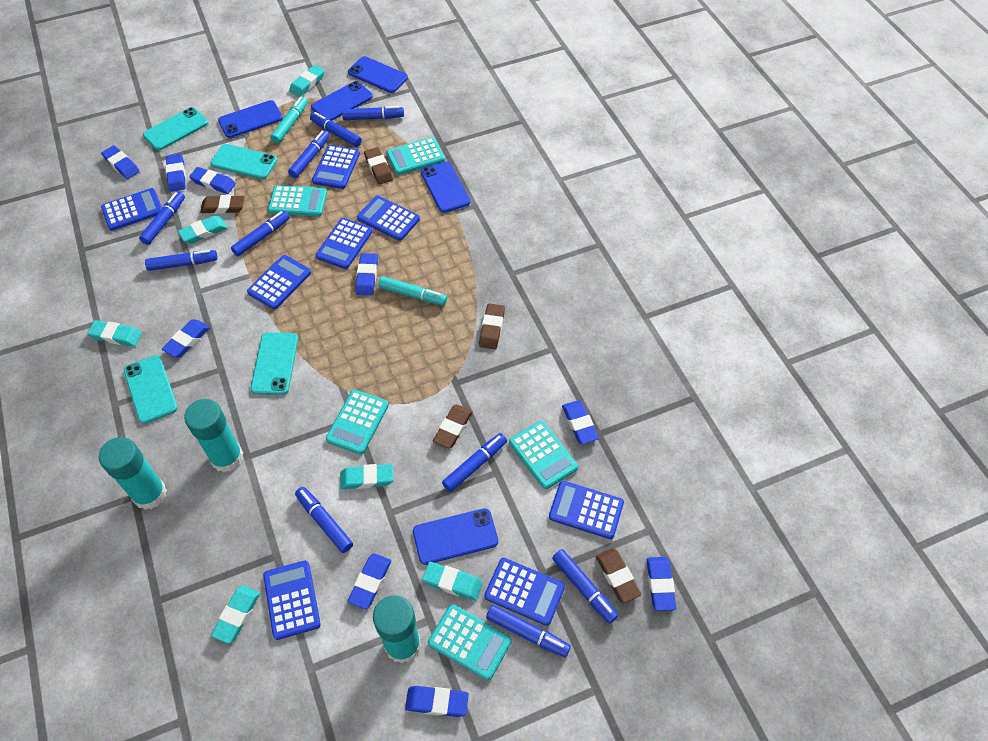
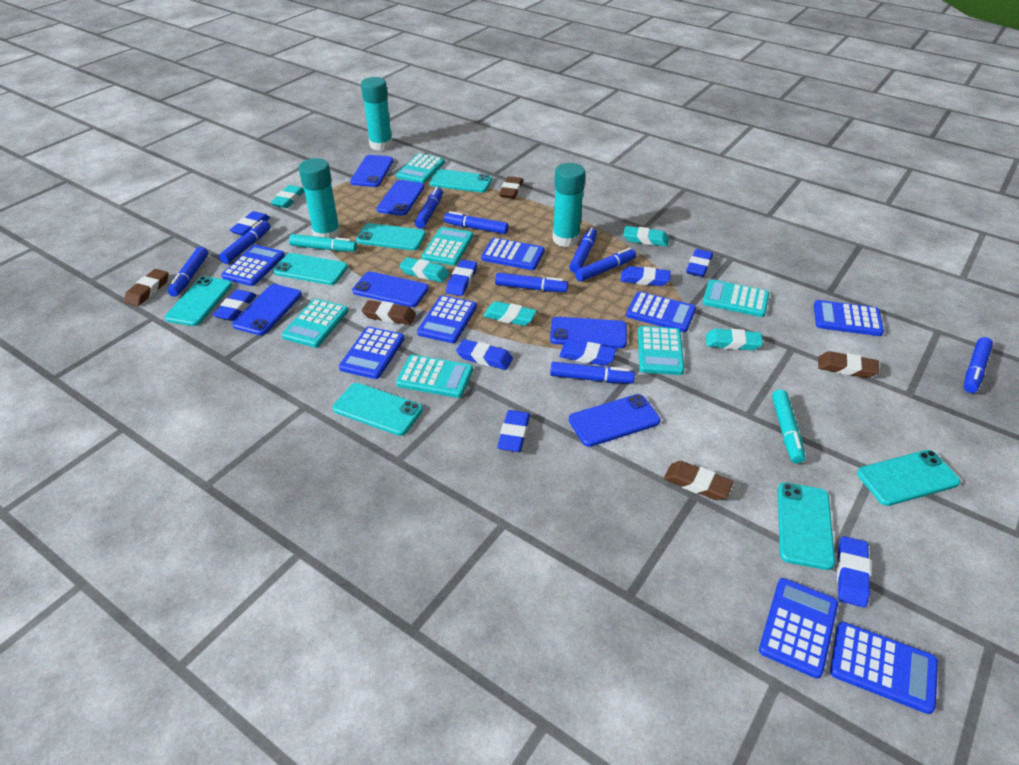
blue marker: [139,191,185,245] [145,250,218,271] [231,211,290,256] [288,130,330,178] [295,487,353,553] [310,112,362,147] [342,106,404,120] [442,433,507,492] [486,605,571,657] [552,549,618,624] = 10 -> [168,247,208,297] [219,220,270,264] [415,187,443,229] [444,211,508,234] [495,272,568,292] [550,362,635,384] [569,227,597,273] [575,248,636,281] [964,337,993,393] = 9
blue phone: [218,100,283,138] [311,81,373,121] [348,56,408,93] [413,508,498,565] [421,161,470,213] = 5 -> [232,284,302,335] [350,155,394,187] [352,272,429,307] [376,180,424,216] [550,317,627,349] [569,394,660,447] = 6
turquoise calculator: [268,185,327,216] [326,390,389,455] [386,137,445,175] [428,604,512,681] [509,421,578,489] = 5 -> [282,299,348,348] [396,153,445,184] [396,355,473,398] [422,227,473,265] [638,326,684,375] [703,279,769,317] = 6
turquoise eraser: [87,320,142,347] [178,215,228,244] [211,585,260,644] [289,65,325,97] [340,464,394,489] [422,562,483,601] = 6 -> [270,185,305,208] [399,257,449,283] [483,301,537,326] [623,226,669,247] [706,328,763,351] = 5
turquoise phone: [124,355,178,424] [143,107,208,151] [210,144,277,179] [251,332,298,395] = 4 -> [165,276,232,326] [273,253,348,285] [333,383,423,436] [356,223,426,251] [430,169,492,193] [778,482,835,570] [857,450,960,506] = 7

